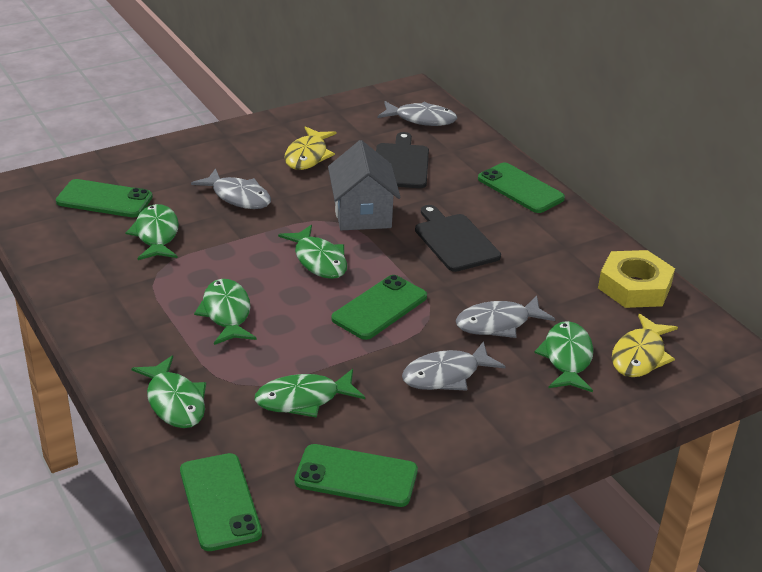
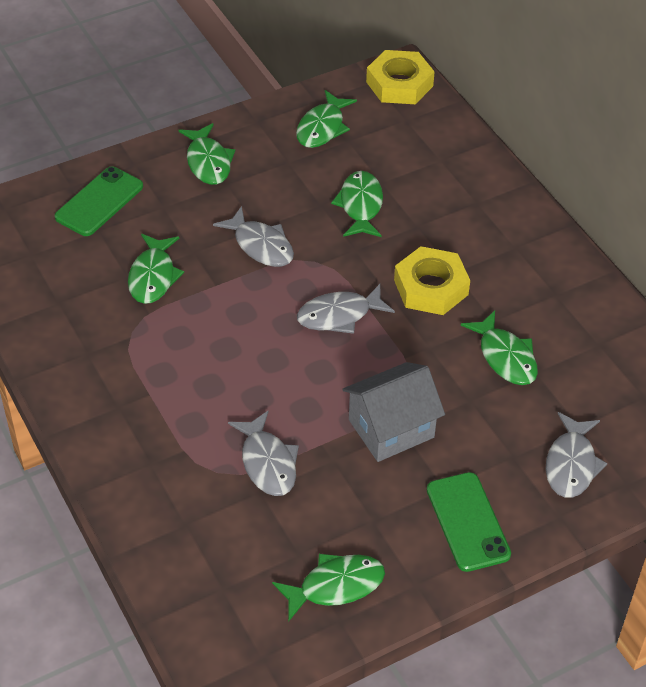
black cutting board: [376,132,429,188] [415,205,501,272] = 2 -> none = 0
green phone: [56,179,153,217] [180,453,262,551] [294,444,418,507] [331,275,427,340] [478,162,565,213] = 5 -> [55,167,143,236] [427,472,511,572] = 2
yellow fish: [285,126,336,170] [612,314,678,377] = 2 -> none = 0
yellow nut: [598,250,675,308] = 1 -> [366,50,435,104] [394,246,470,315] = 2

